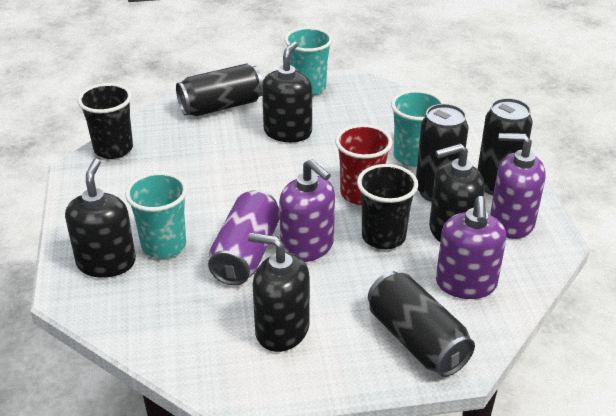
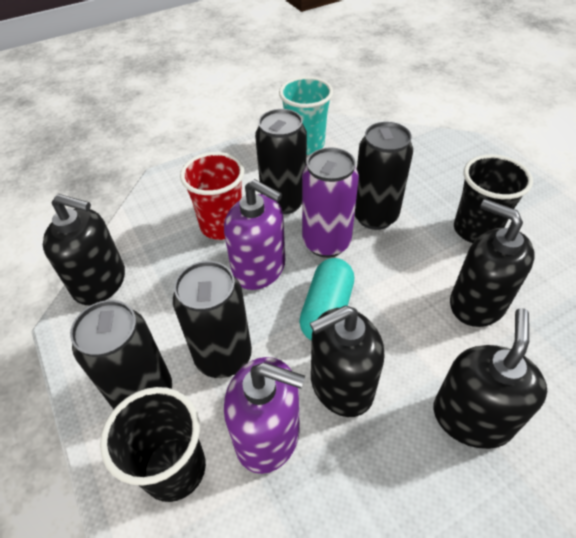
purple soap dispenser: [279,159,335,262] [436,196,506,299] [490,133,546,239] = 3 -> [224,179,285,290] [224,357,305,474] = 2
turquoise capsule: none = 0 -> [299,258,354,341] = 1
turquoise cup: [125,172,188,259] [284,27,333,96] [391,90,445,167] = 3 -> [279,77,333,155] = 1

